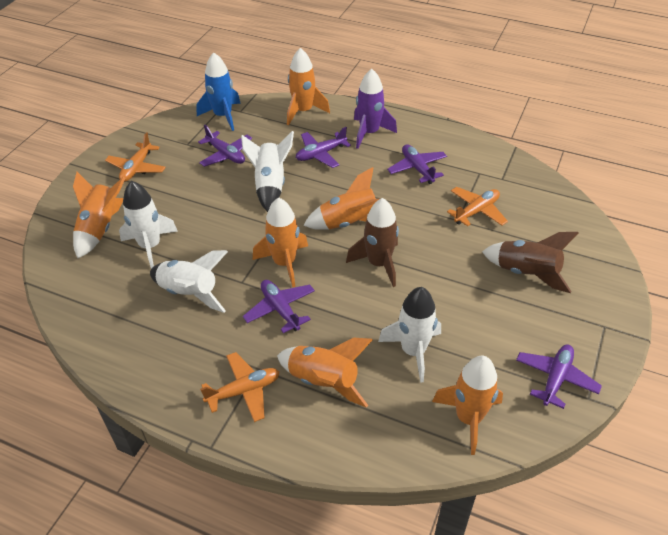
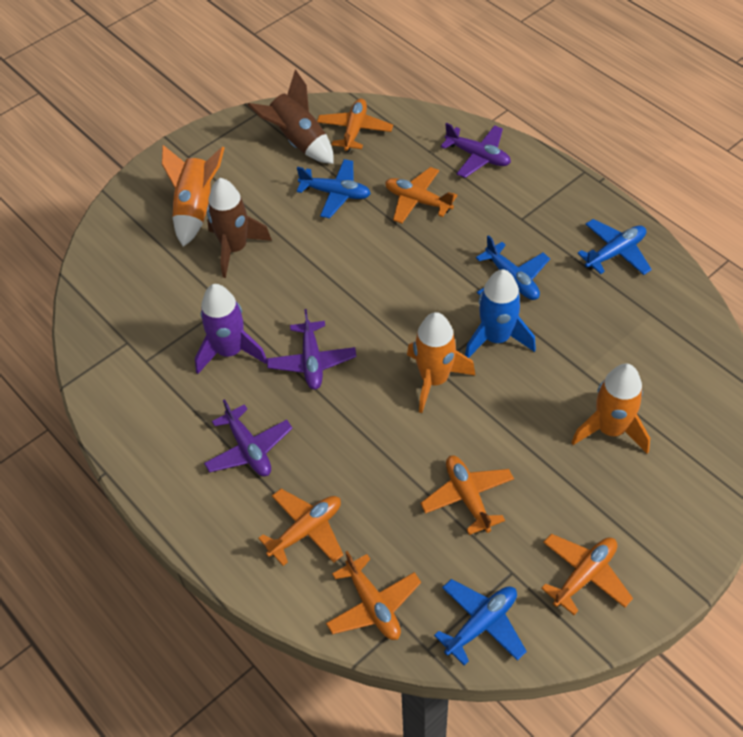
blue plane: none = 0 -> [297,159,371,218] [434,579,527,666] [476,235,550,300] [577,219,652,275] = 4
orange plane: [105,132,166,182] [200,352,279,422] [447,187,508,226] = 3 -> [258,489,343,566] [317,99,393,152] [326,551,421,640] [385,167,457,224] [420,456,514,535] [541,534,633,615] = 6
orange rocket: [73,172,126,258] [253,197,308,287] [277,337,373,408] [287,48,330,125] [304,167,379,230] [432,355,503,455] = 6 -> [162,145,225,247] [407,312,475,413] [571,363,650,454] = 3
purple plane: [198,125,252,167] [243,280,315,333] [296,127,351,168] [387,144,447,184] [516,344,602,409] = 5 -> [204,399,293,476] [267,309,357,390] [441,123,511,178] = 3
white rocket: [119,181,178,269] [150,250,228,313] [241,131,294,212] [378,287,441,383] = 4 -> none = 0

